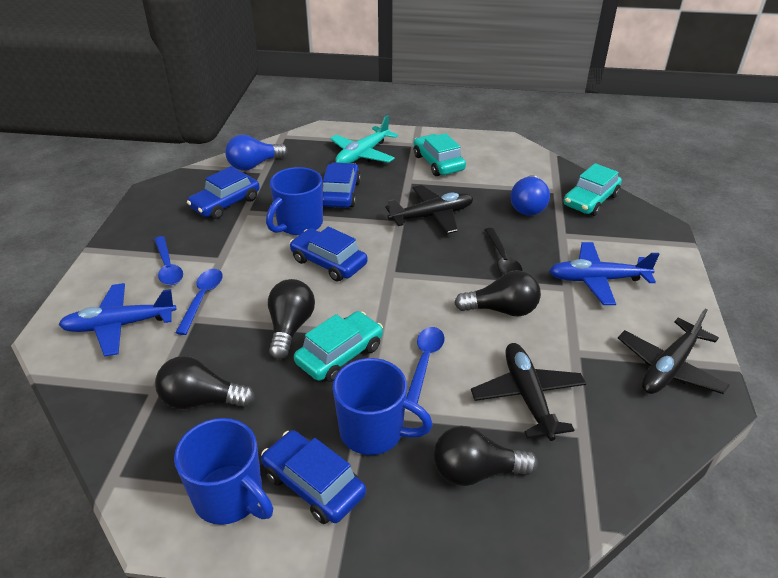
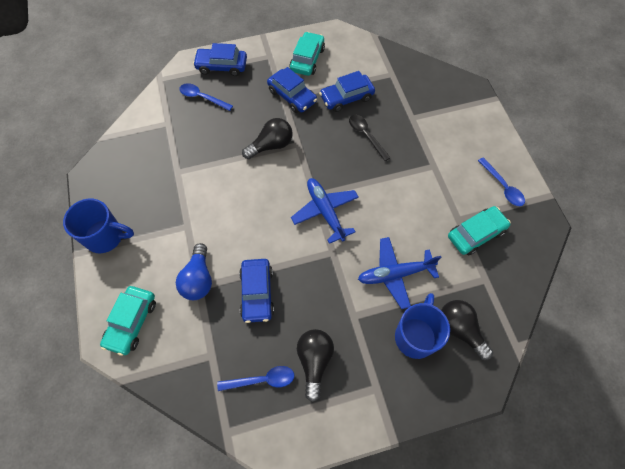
black light bulb: [155,356,255,409] [268,279,315,359] [433,426,538,486] [454,270,541,317] = 4 -> [242,118,293,159] [297,329,334,402] [441,300,493,360] = 3
black plane: [385,185,473,234] [471,343,586,441] [618,309,730,394] = 3 -> none = 0
blue light bulb: [225,135,288,171] [511,175,550,216] = 2 -> [176,243,212,300] = 1
blue mug: [174,418,273,525] [266,167,323,235] [333,358,433,455] = 3 -> [63,199,134,253] [395,293,450,359] = 2
turquoise plane: [330,115,398,163] = 1 -> none = 0

